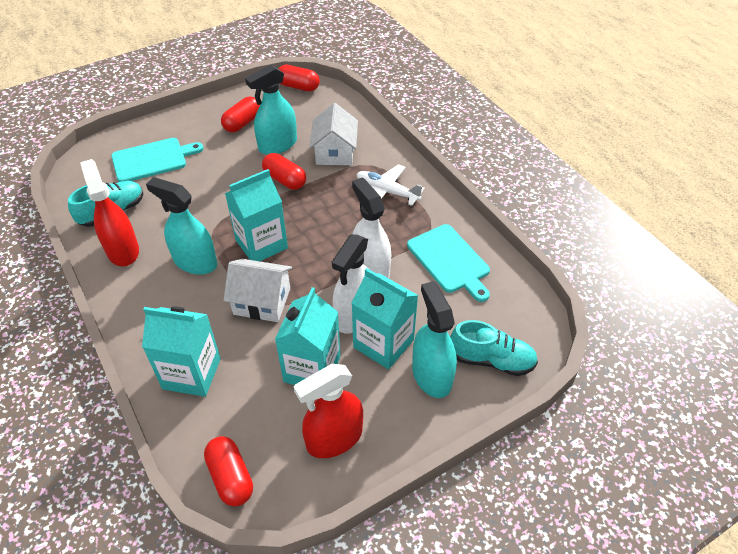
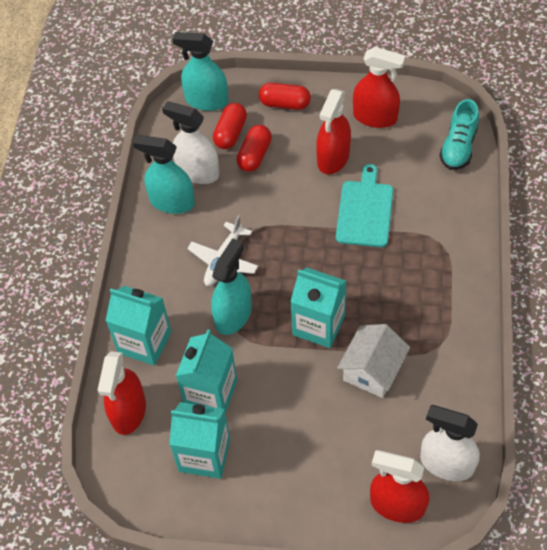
red capsule: [204,436,253,507] [221,97,260,132] [262,153,306,190] [278,65,320,91] = 4 -> [213,103,247,149] [237,125,272,172] [259,83,311,110] = 3
red spray bottle: [80,159,139,266] [294,364,363,458] = 2 -> [98,351,146,435] [316,89,351,175] [353,47,405,128] [370,450,429,523] = 4
turquoise cutting board: [111,138,204,182] [407,224,490,302] = 2 -> [336,164,393,247] = 1
turquoise shoe: [68,181,144,227] [450,320,538,376] = 2 -> [439,99,479,170] = 1
white house: [223,259,292,322] [309,103,358,165] = 2 -> [337,324,410,398] = 1

